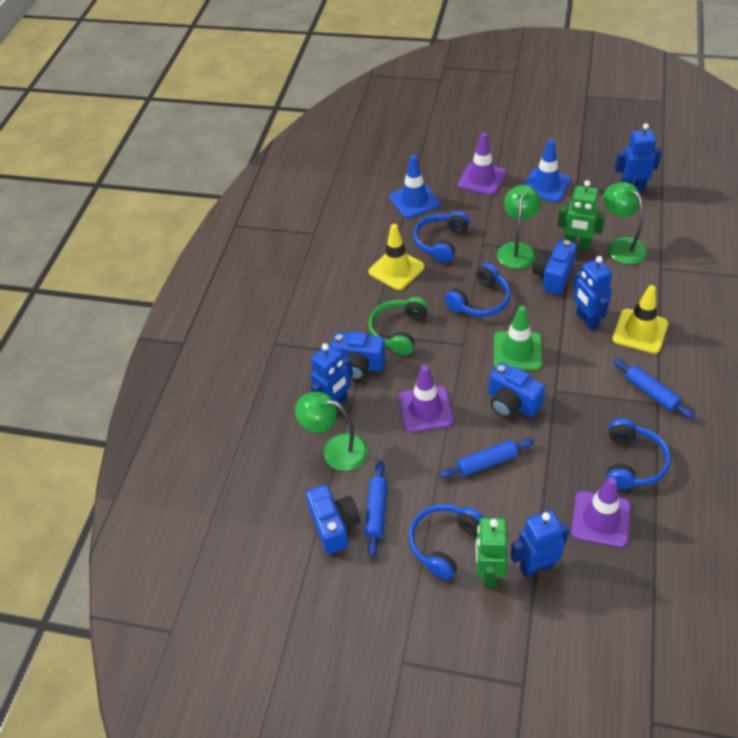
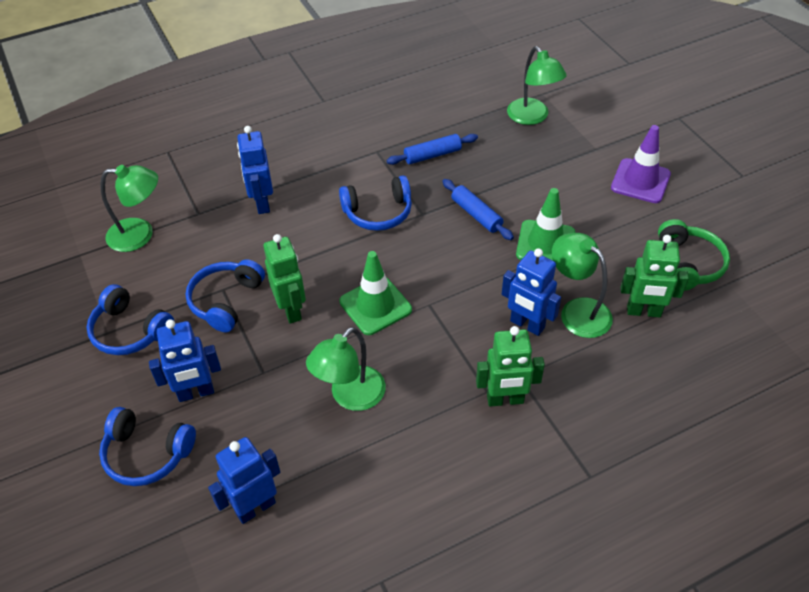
blue camera: [306,484,360,554] [331,331,386,380] [488,362,545,418] [532,240,577,295] = 4 -> none = 0
blue rolling pin: [365,461,388,557] [439,438,535,478] [613,358,695,419] = 3 -> [386,134,478,165] [442,179,514,240] = 2
blue traffic cone: [389,155,440,218] [524,139,571,202] = 2 -> none = 0
green lamp: [295,392,368,471] [497,185,541,269] [604,182,648,264] = 3 -> [100,165,158,252] [306,327,386,411] [507,46,567,125] [552,233,613,338] = 4
green robot: [476,518,507,588] [557,180,606,250] = 2 -> [263,234,306,324] [476,326,545,407] [621,235,689,317] = 3
green traffic cone: [494,306,542,371] = 1 -> [339,251,412,335] [516,188,575,261] = 2
purple traffic cone: [399,365,454,432] [458,133,506,195] [571,477,631,547] = 3 -> [611,125,671,203] = 1
yellow traffic cone: [369,224,424,290] [613,285,668,354] = 2 -> none = 0

